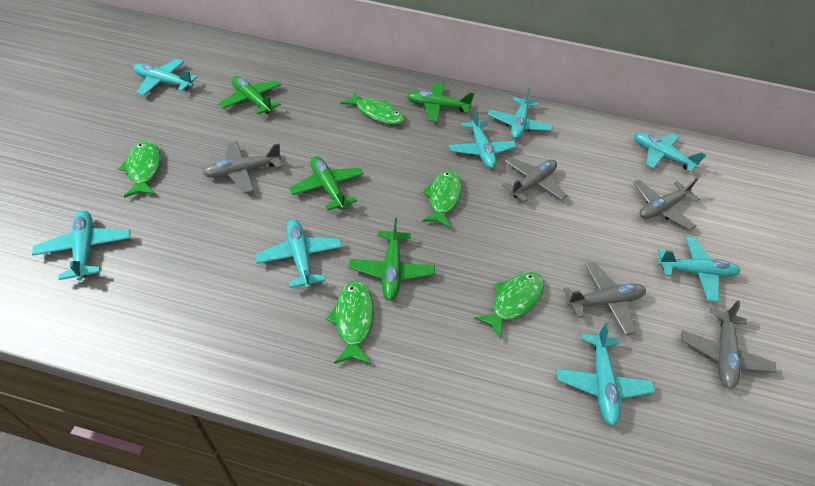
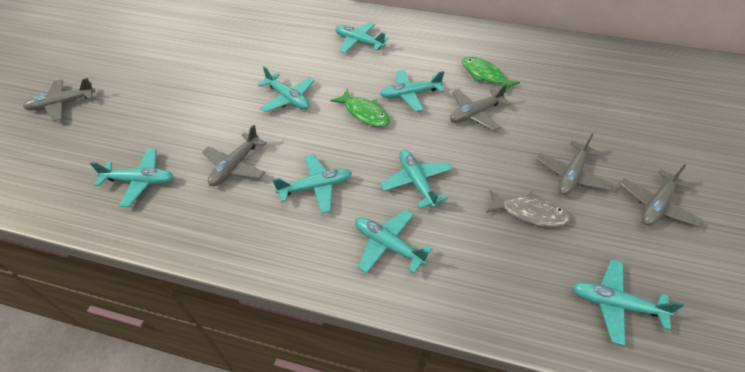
green fish: [118,141,161,198] [326,280,374,364] [341,92,405,125] [422,170,462,228] [474,272,544,339] = 5 -> [330,89,390,127] [462,57,520,94] = 2
green plane: [219,76,281,114] [289,156,364,210] [349,218,435,301] [407,83,474,122] = 4 -> none = 0
grey fish: none = 0 -> [486,190,571,227] = 1

